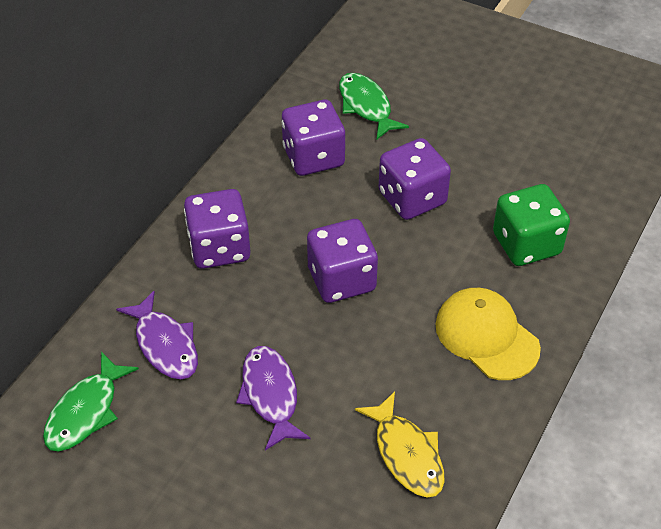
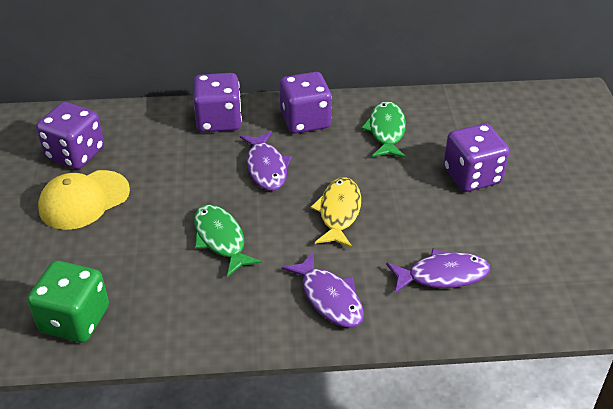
purple fish: [116,291,198,379] [236,346,310,450] = 2 -> [240,131,292,191] [282,251,364,328] [386,249,490,293] = 3

